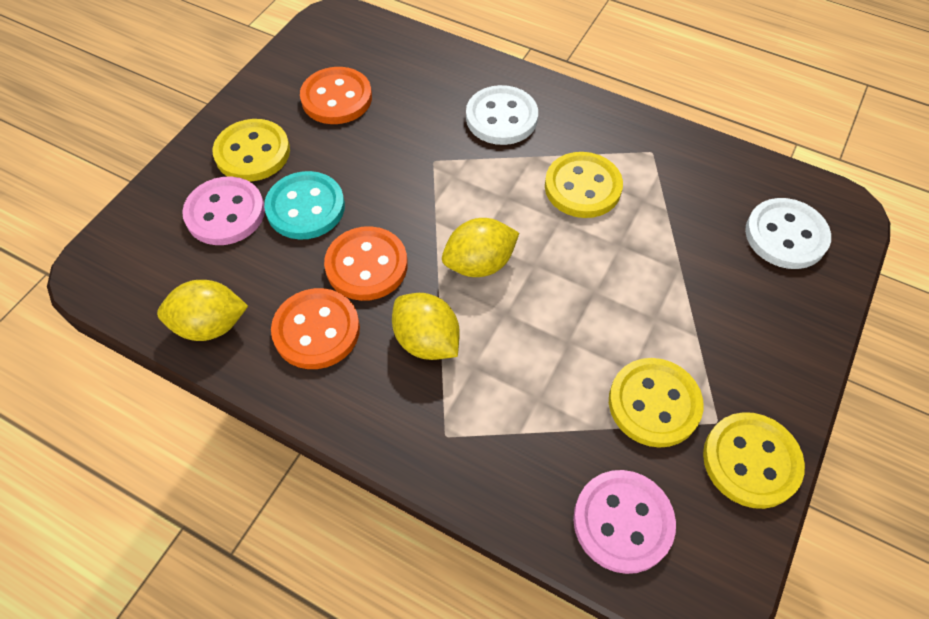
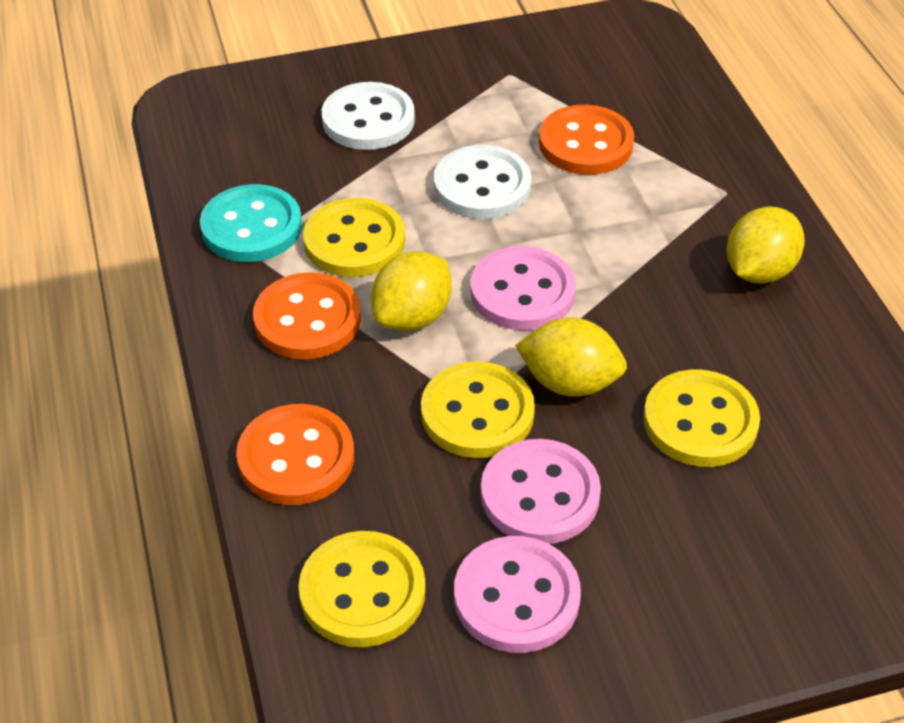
pink button: [182,176,265,245] [573,470,676,574] = 2 -> [454,536,581,653] [470,246,576,330] [481,439,601,544] = 3

